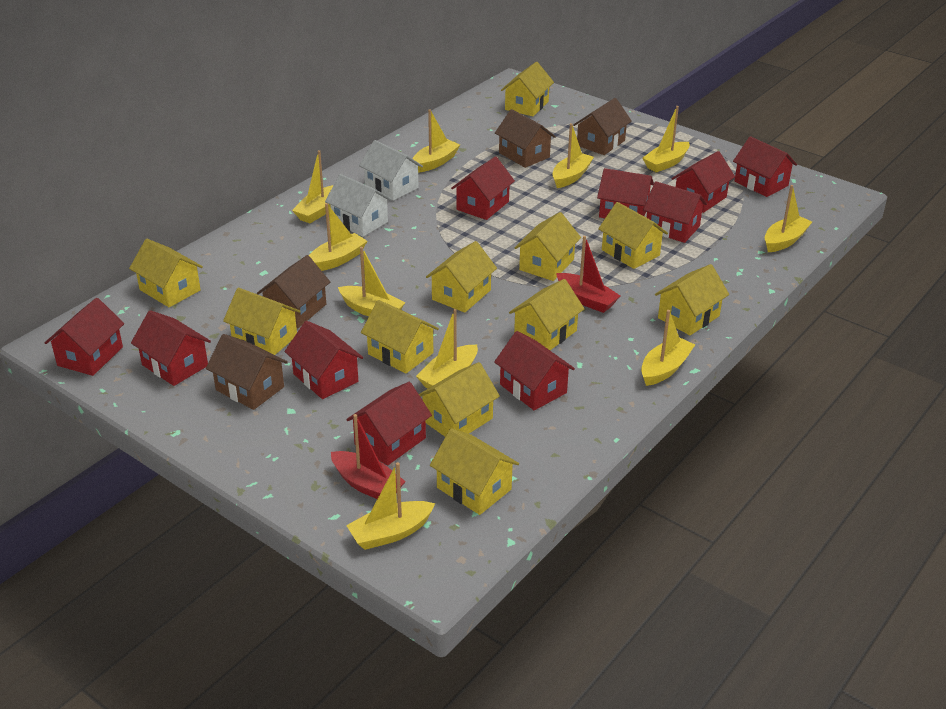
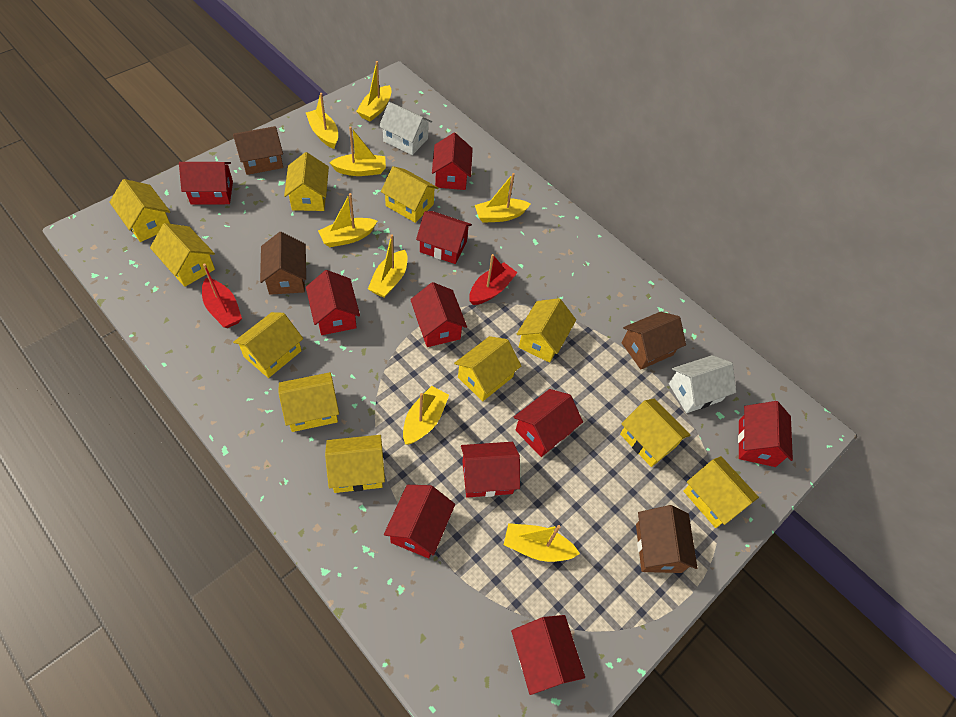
yellow boat: [292,150,333,223] [309,203,367,271] [338,247,405,316] [346,462,435,550] [413,109,460,172] [416,309,478,388] [553,123,594,188] [641,310,695,386] [642,106,690,172] [765,185,812,252] = 10 -> [306,93,338,149] [318,193,377,247] [329,126,386,176] [356,61,391,122] [368,234,408,298] [403,386,449,445] [475,173,530,223] [504,523,580,562] = 8

